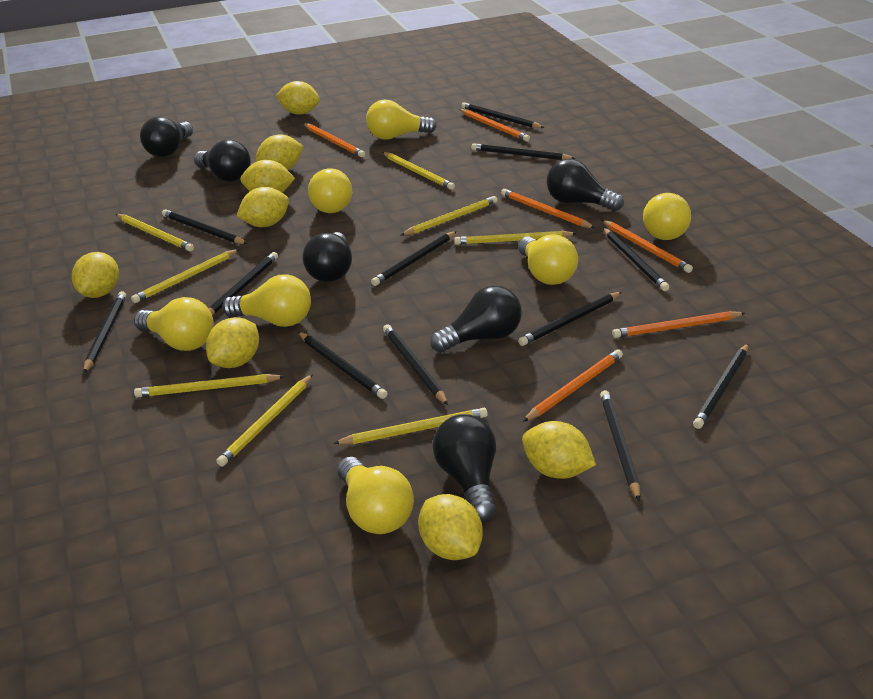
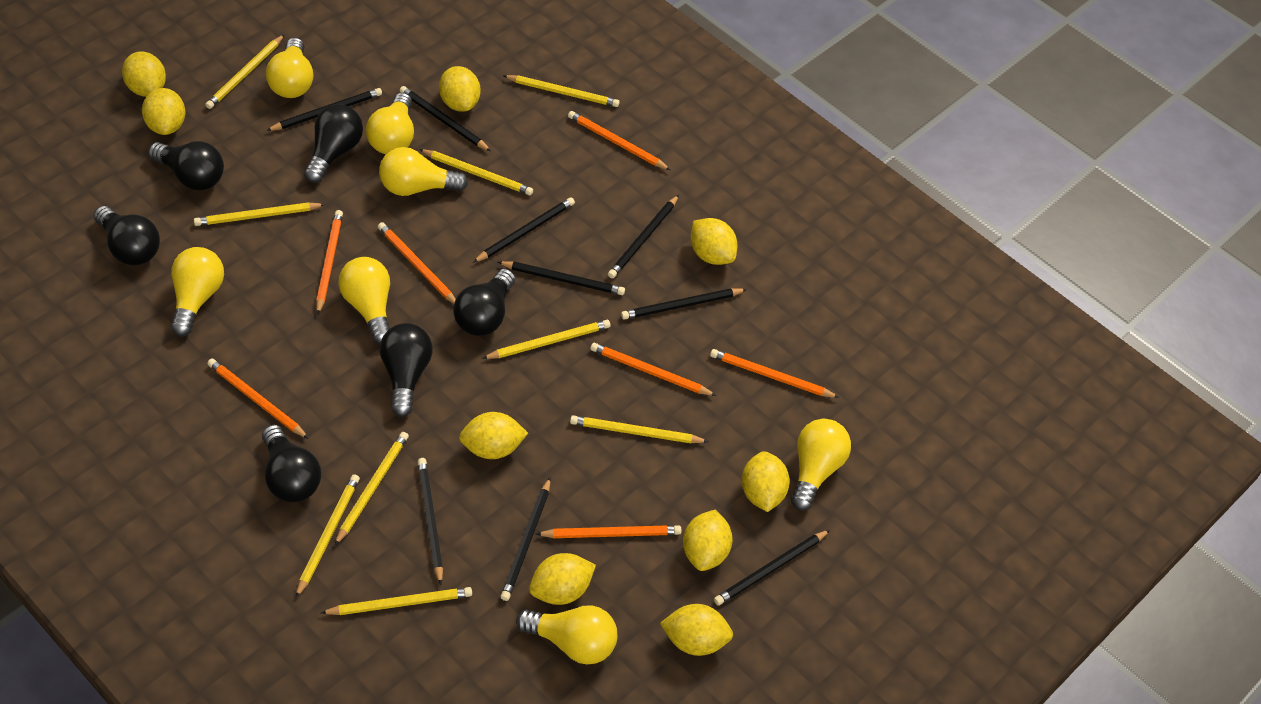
black pencil: [83,291,126,373] [162,209,248,244] [208,252,278,315] [298,332,388,399] [371,231,457,286] [383,324,448,405] [461,102,544,128] [471,143,576,160] [518,292,622,346] [600,390,640,501] [603,228,669,291] [693,344,748,429] = 12 -> [266,88,382,131] [400,86,491,151] [417,458,443,585] [473,197,575,263] [498,261,625,295] [500,478,551,601] [608,195,679,278] [621,288,747,320] [714,530,830,606] = 9
orange pencil: [303,123,365,157] [459,109,530,142] [501,189,595,228] [523,349,623,422] [602,220,693,273] [612,311,745,338] = 6 -> [207,359,309,439] [316,210,343,315] [378,222,455,304] [536,525,682,538] [568,111,671,170] [590,343,716,396] [710,349,839,398] = 7
yellow lemon: [72,252,119,298] [206,317,259,368] [237,187,289,227] [240,160,295,193] [255,134,303,170] [276,81,320,115] [418,494,483,560] [522,421,596,479] = 8 -> [122,51,166,97] [142,88,186,135] [439,66,480,112] [459,412,528,459] [529,553,596,605] [660,604,733,656] [683,510,733,571] [690,218,738,265] [741,451,790,512] = 9
yellow pencil: [116,214,194,252] [131,249,239,303] [134,374,285,398] [216,374,313,467] [333,408,488,444] [382,152,455,190] [401,196,497,235] [454,231,577,245] = 8 -> [194,202,326,226] [205,34,285,109] [296,474,360,598] [321,587,472,615] [334,432,409,546] [419,149,533,195] [482,320,610,359] [503,75,619,107] [570,415,709,443] = 9

